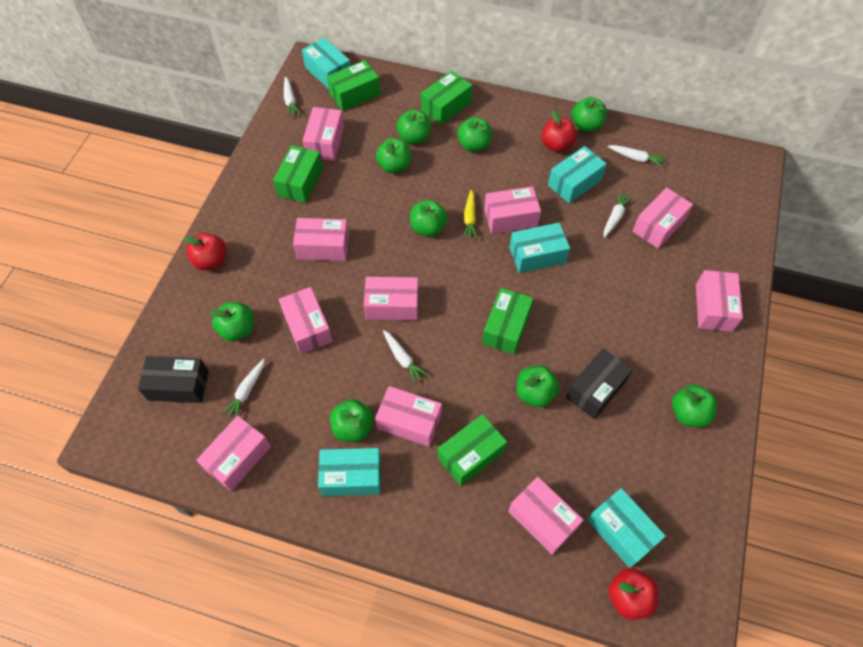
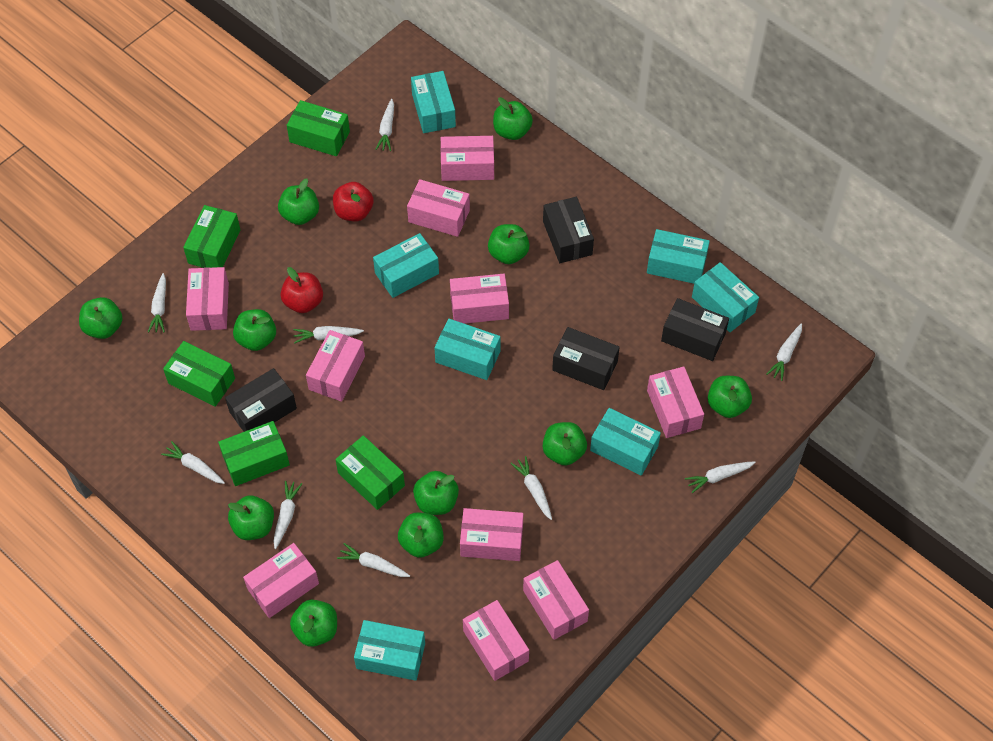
black box: [138,356,209,403] [566,348,633,419] = 2 -> [225,368,297,432] [543,197,594,263] [552,327,620,390] [661,298,729,361] = 4
green apple: [210,302,254,341] [330,399,374,442] [376,138,411,173] [396,109,431,144] [410,200,447,236] [457,117,492,152] [517,365,559,407] [572,97,607,131] [672,385,717,427] = 9 -> [79,297,123,339] [228,496,274,540] [233,309,276,351] [278,179,319,225] [290,600,337,647] [398,513,444,558] [413,471,459,515] [488,224,530,264] [493,97,533,140] [543,422,587,466] [708,376,752,418] = 11
red apple: [183,233,226,270] [541,110,577,152] [609,568,659,620] = 3 -> [281,267,323,313] [333,182,374,221] = 2
turquoise box: [302,37,351,89] [318,448,381,496] [509,223,570,273] [548,146,607,204] [587,488,666,568] = 5 -> [354,620,425,681] [373,233,439,298] [411,71,456,133] [434,319,501,380] [590,408,661,476] [647,229,710,284] [692,262,759,332] = 7
white carrot: [222,359,265,417] [284,77,301,117] [383,330,428,384] [604,191,633,238] [608,145,666,167] = 5 -> [148,273,166,333] [161,441,225,484] [274,481,302,549] [293,326,364,344] [337,543,410,577] [375,99,394,151] [510,456,552,520] [685,461,756,493] [767,323,802,381] = 9
yellow carrot: [463,190,478,239] = 1 -> none = 0

